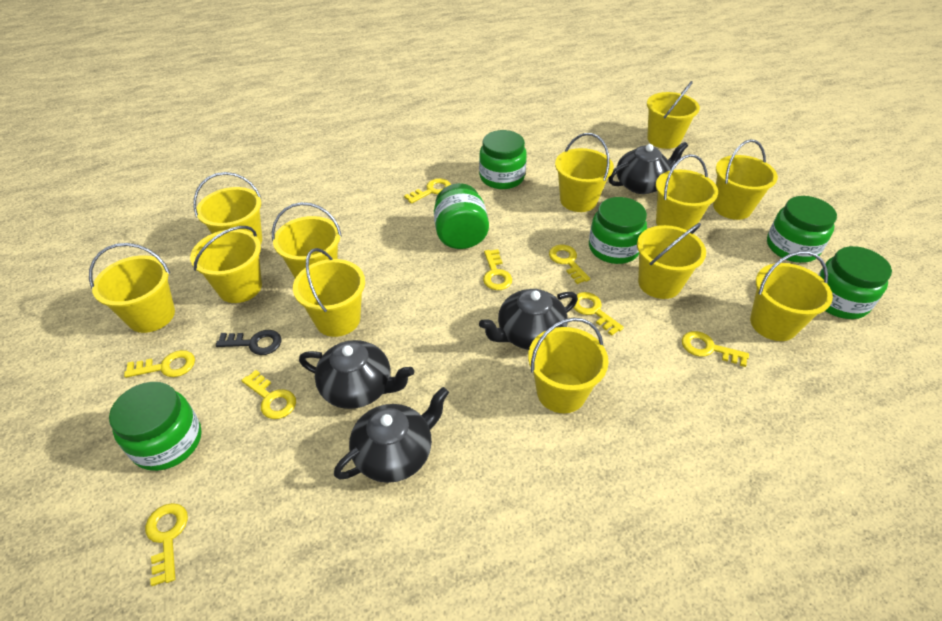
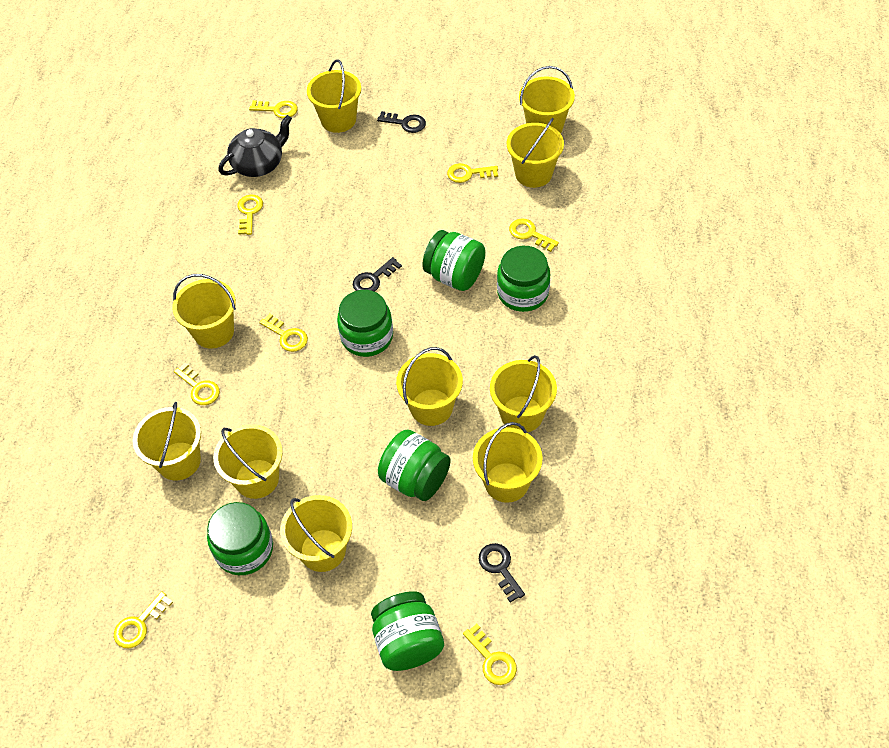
black key: [216,330,281,355] = 1 -> [353,257,402,292] [377,111,426,133] [479,543,525,603] = 3
black teapot: [299,340,414,409] [334,387,449,483] [479,289,578,350] [608,142,688,194] = 4 -> [218,115,292,177] = 1
yellow bucket: [89,243,175,333] [190,226,262,303] [193,172,262,244] [272,202,342,278] [293,248,365,337] [528,317,609,413] [555,133,614,212] [637,223,706,299] [647,81,700,149] [656,154,718,231] [713,139,778,220] [750,251,833,341] = 12 -> [132,402,201,481] [172,274,236,349] [213,424,283,499] [280,495,352,572] [307,60,361,133] [396,347,463,426] [473,422,543,503] [490,355,557,432] [507,118,564,188] [519,66,575,134] = 10

